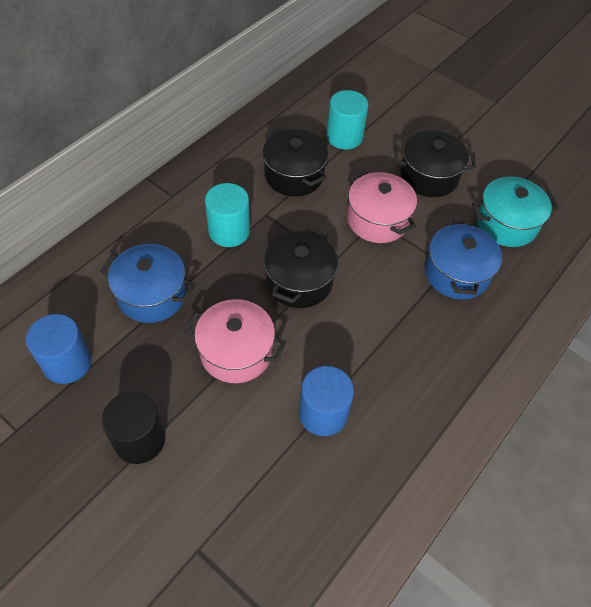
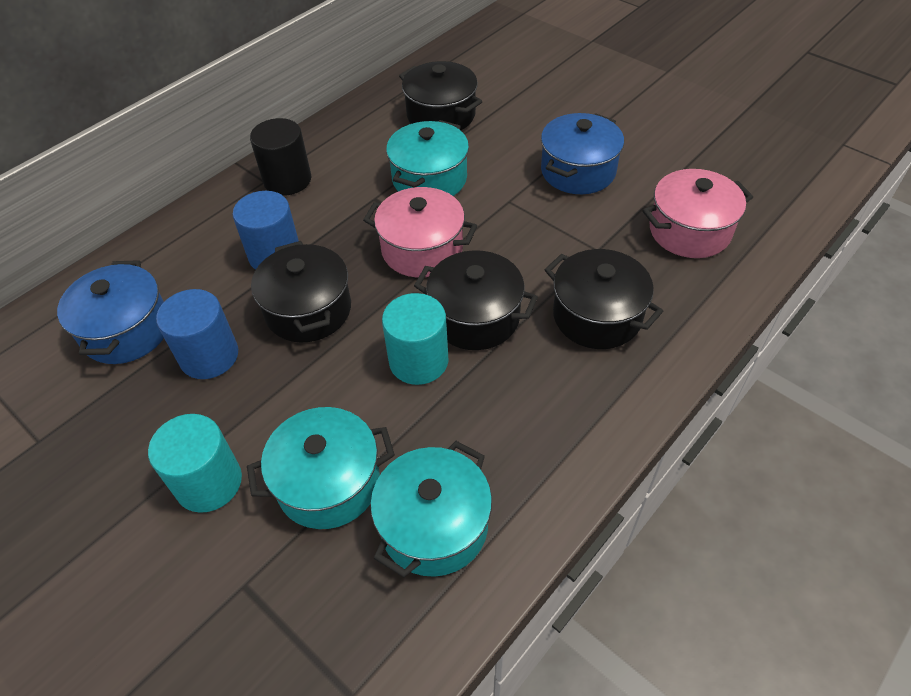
black pot: [262,128,328,196] [264,228,338,308] [394,131,476,197] = 3 -> [251,241,351,343] [399,61,482,131] [414,250,538,350] [545,249,663,349] = 4
turquoise pot: [472,177,559,247] = 1 -> [247,407,395,529] [370,441,492,577] [386,120,469,196] = 3

